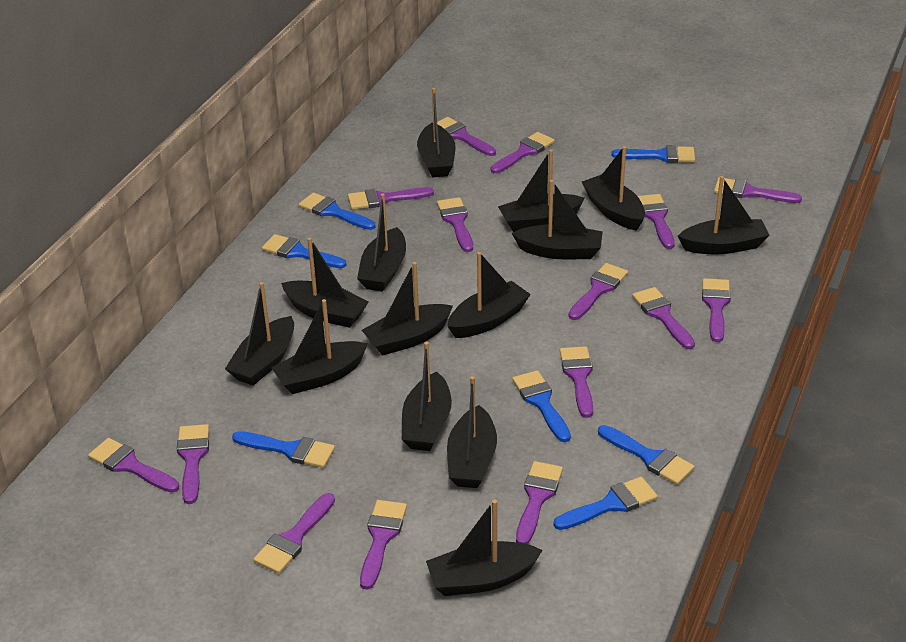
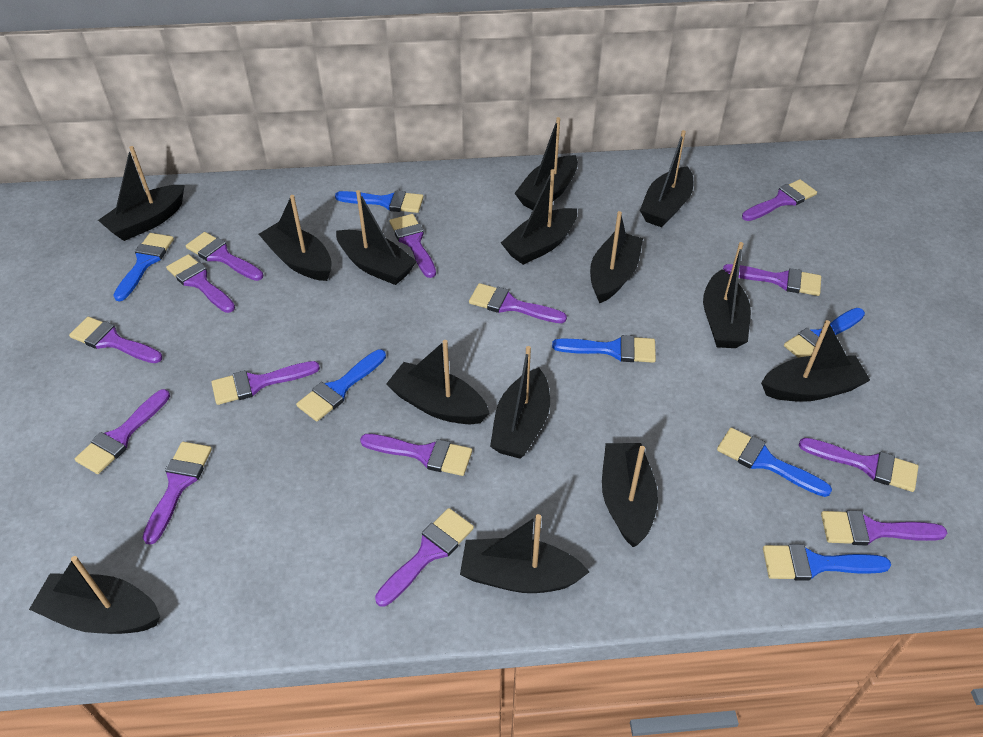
purple brush: [88,438,179,493] [177,424,209,504] [253,493,335,574] [348,187,434,210] [360,500,407,589] [437,117,496,156] [437,197,473,252] [491,132,555,173] [516,461,563,544] [560,346,593,418] [569,263,628,320] [632,287,695,349] [638,194,675,249] [702,278,731,342] [714,177,802,203] = 15 -> [69,317,162,363] [75,389,170,474] [142,442,212,545] [166,254,235,313] [186,232,263,281] [211,361,320,405] [360,434,472,476] [375,508,474,607] [389,214,436,278] [469,283,567,323] [723,264,821,296] [742,179,817,221] [799,438,918,492] [821,510,947,546] = 14

